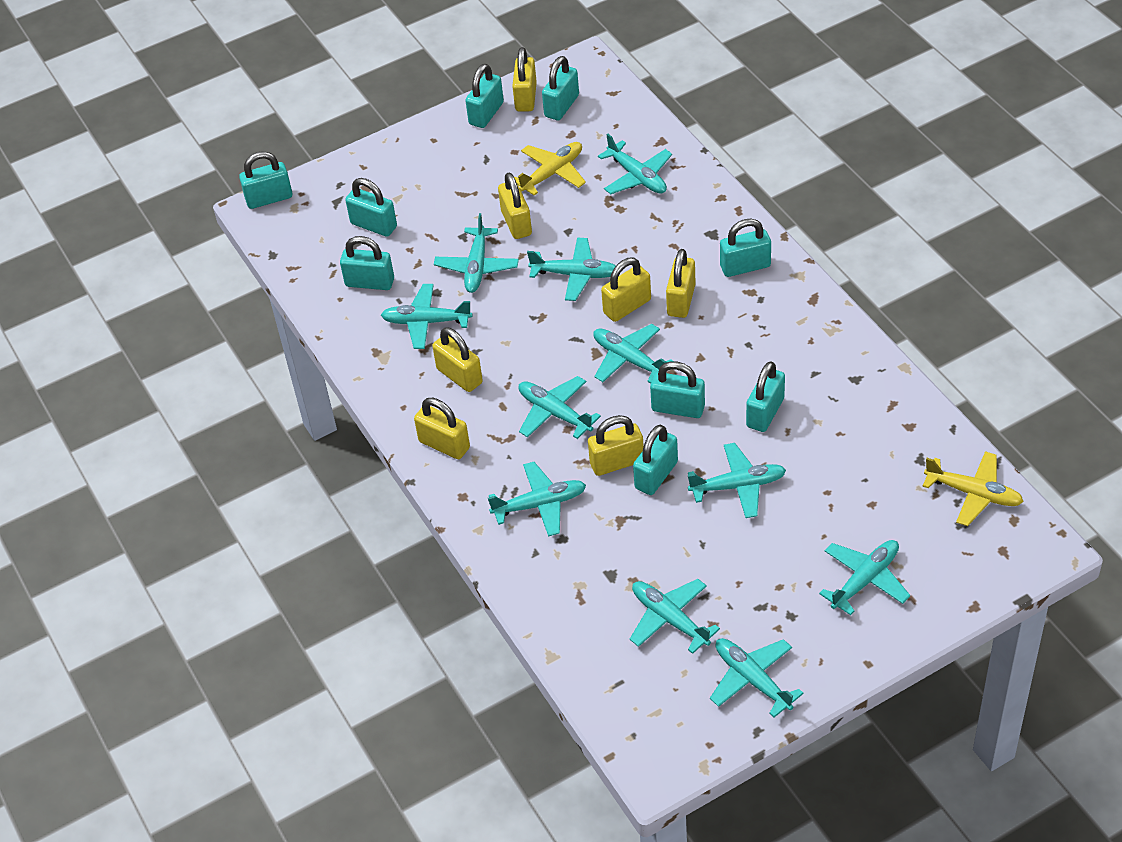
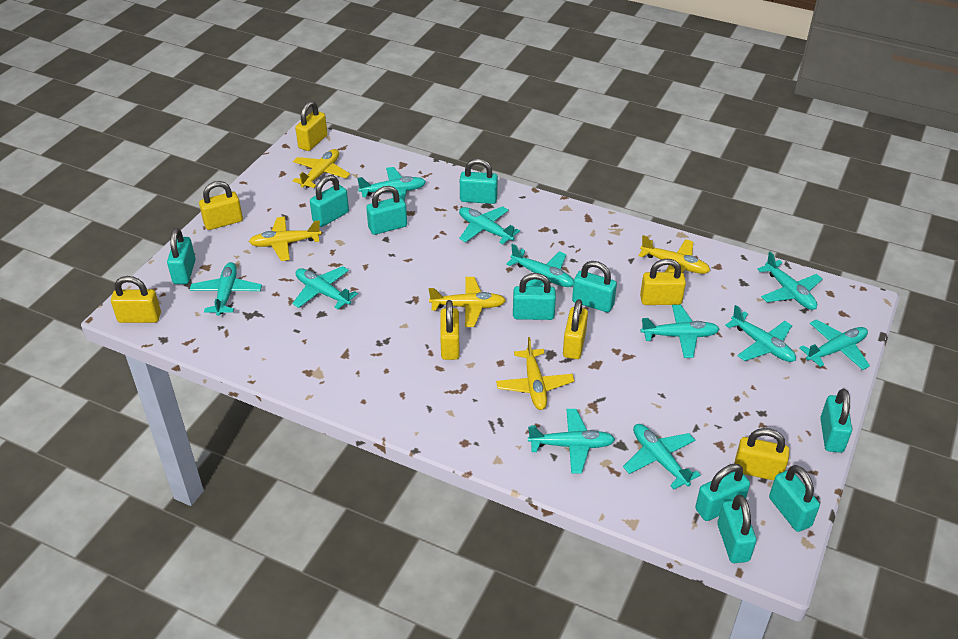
turquoise padlock: [239,151,292,209] [340,236,394,290] [345,178,397,237] [465,64,504,128] [542,56,579,120] [633,424,678,495] [650,361,705,418] [720,219,771,277] [746,361,785,432] = 9 -> [167,228,195,284] [310,175,349,227] [366,186,407,235] [460,158,498,204] [513,273,556,320] [572,261,617,312] [695,464,750,521] [717,495,756,563] [769,465,820,532] [820,389,852,453] = 10
yellow plane: [514,142,586,196] [922,451,1024,526] = 2 -> [249,217,321,261] [293,149,350,188] [429,277,506,327] [496,337,574,410] [638,235,710,274] = 5

